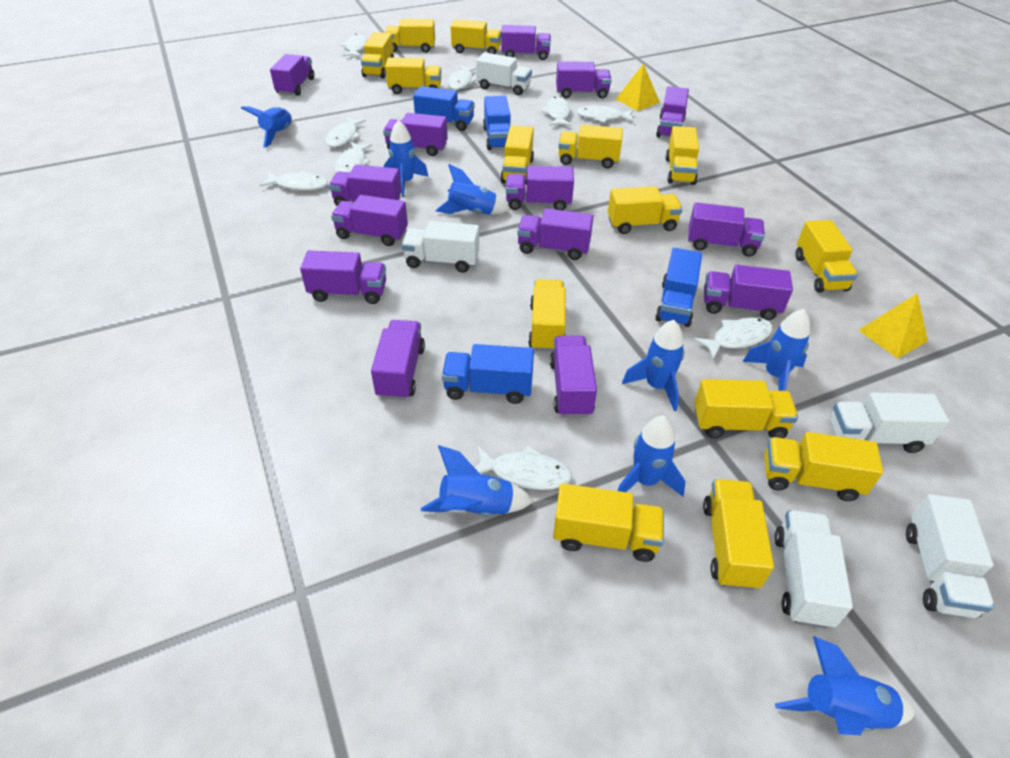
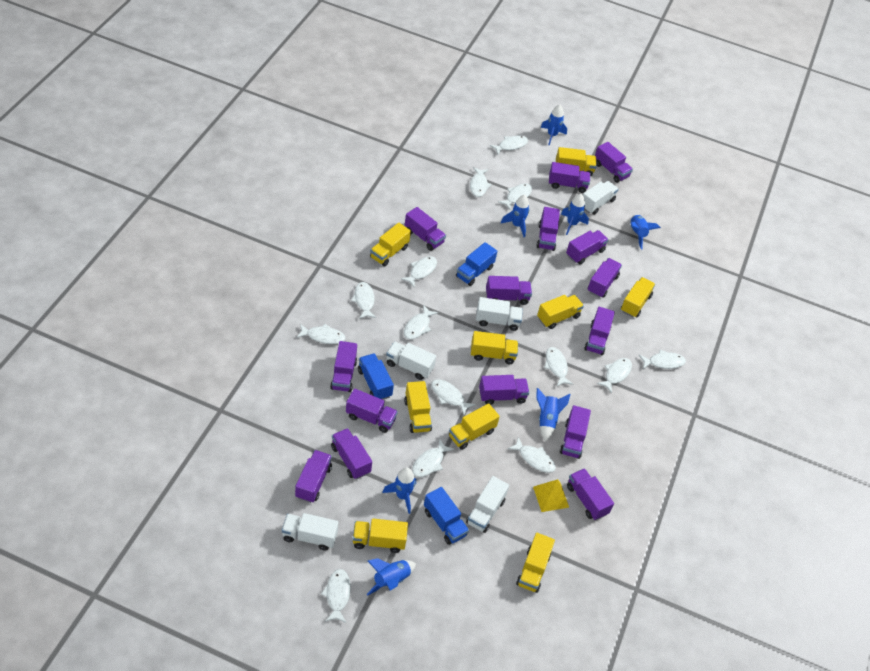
blue rocket: [241,106,292,148] [384,120,428,197] [421,445,534,516] [436,164,510,215] [617,416,686,497] [622,320,684,411] [743,309,810,391] [775,636,915,735] = 8 -> [367,558,416,595] [382,468,416,514] [501,195,530,237] [536,388,570,442] [541,105,567,146] [561,194,589,235] [630,214,661,249] = 7
blue truck: [413,86,475,131] [442,344,534,404] [483,96,510,150] [655,248,702,327] = 4 -> [358,353,394,400] [424,487,469,545] [456,242,497,286] = 3
purple truck: [270,54,315,96] [300,250,386,304] [329,165,402,206] [331,195,408,246] [371,320,425,400] [383,113,448,156] [501,25,551,60] [506,166,574,210] [517,208,594,260] [550,336,597,417] [556,61,612,99] [656,86,689,137] [688,202,765,257] [704,265,793,320] = 14 -> [295,450,332,503] [330,341,357,392] [331,428,372,479] [346,388,398,433] [405,207,446,251] [479,375,530,405] [486,276,532,305] [536,207,560,251] [549,162,590,193] [560,405,591,459] [566,230,609,265] [567,468,614,520] [584,307,615,355] [588,258,622,298] [595,142,633,183] = 15
white fish: [259,171,328,191] [326,117,366,147] [334,142,373,172] [341,34,367,57] [448,65,477,90] [475,446,572,490] [541,97,571,126] [577,105,634,123] [694,317,773,360] = 9 -> [296,324,346,344] [321,569,351,623] [351,282,376,319] [401,256,437,287] [404,305,438,340] [412,438,454,477] [431,380,476,415] [470,167,492,197] [490,136,528,155] [498,184,532,210] [508,437,556,473] [544,347,573,387] [597,358,632,393] [639,350,686,369] = 14
yellow pyramid: [616,63,660,111] [859,293,928,359] = 2 -> [533,479,569,512] = 1
yellow truck: [361,32,394,79] [385,19,435,53] [385,57,441,94] [451,19,501,54] [500,125,534,185] [528,279,566,352] [553,483,664,562] [558,125,623,169] [608,186,683,234] [665,126,699,185] [694,379,798,438] [703,479,774,590] [764,432,883,501] [795,220,858,293] = 14 -> [353,519,408,553] [370,223,411,266] [404,381,432,433] [449,403,500,450] [471,331,518,364] [516,533,555,593] [537,295,584,329] [556,147,597,176] [621,277,655,318] = 9

